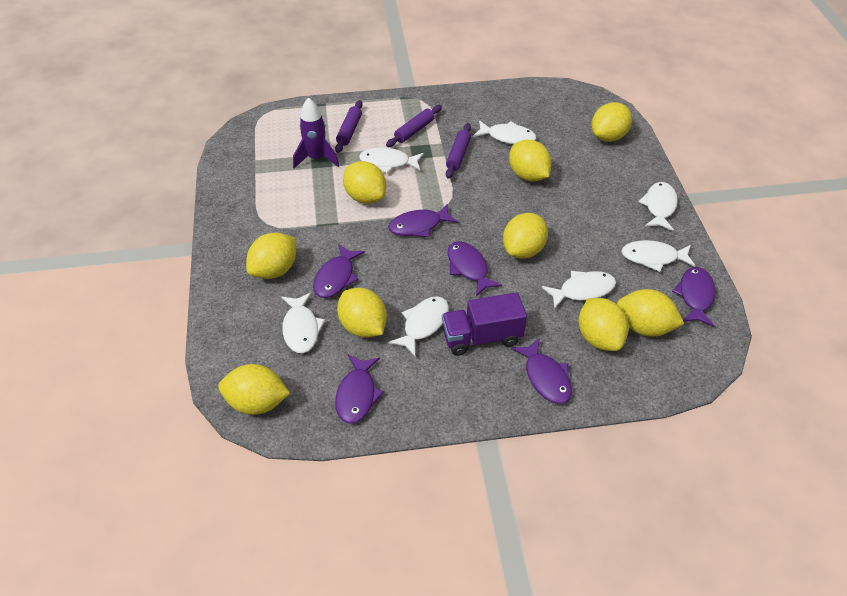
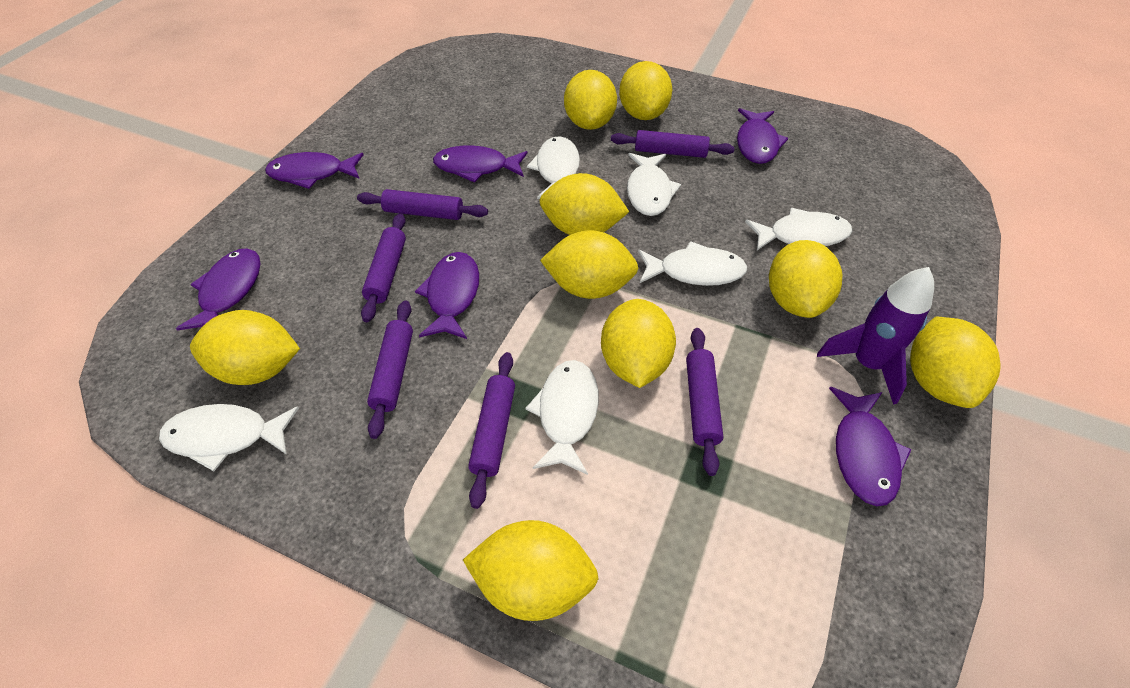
purple rolling pin: [335,100,363,153] [386,105,442,147] [446,123,471,179] = 3 -> [357,189,488,220] [361,213,406,322] [367,300,413,439] [468,352,515,509] [611,130,735,158] [686,328,723,476] = 6
purple truck: [442,292,527,356] = 1 -> none = 0
white fish: [281,292,325,353] [359,147,424,173] [388,296,449,356] [473,120,537,144] [542,271,616,309] [621,240,695,272] [638,182,678,231] = 7 -> [159,404,299,471] [525,360,599,475] [527,136,580,199] [627,153,681,216] [638,241,747,286] [745,208,852,250] = 6

